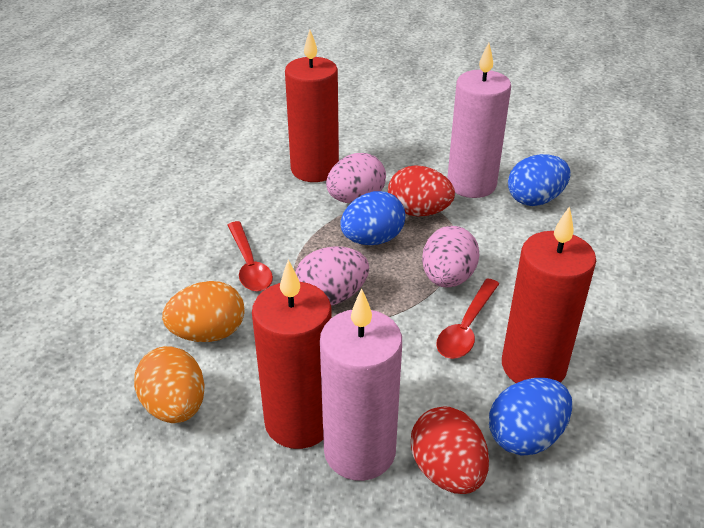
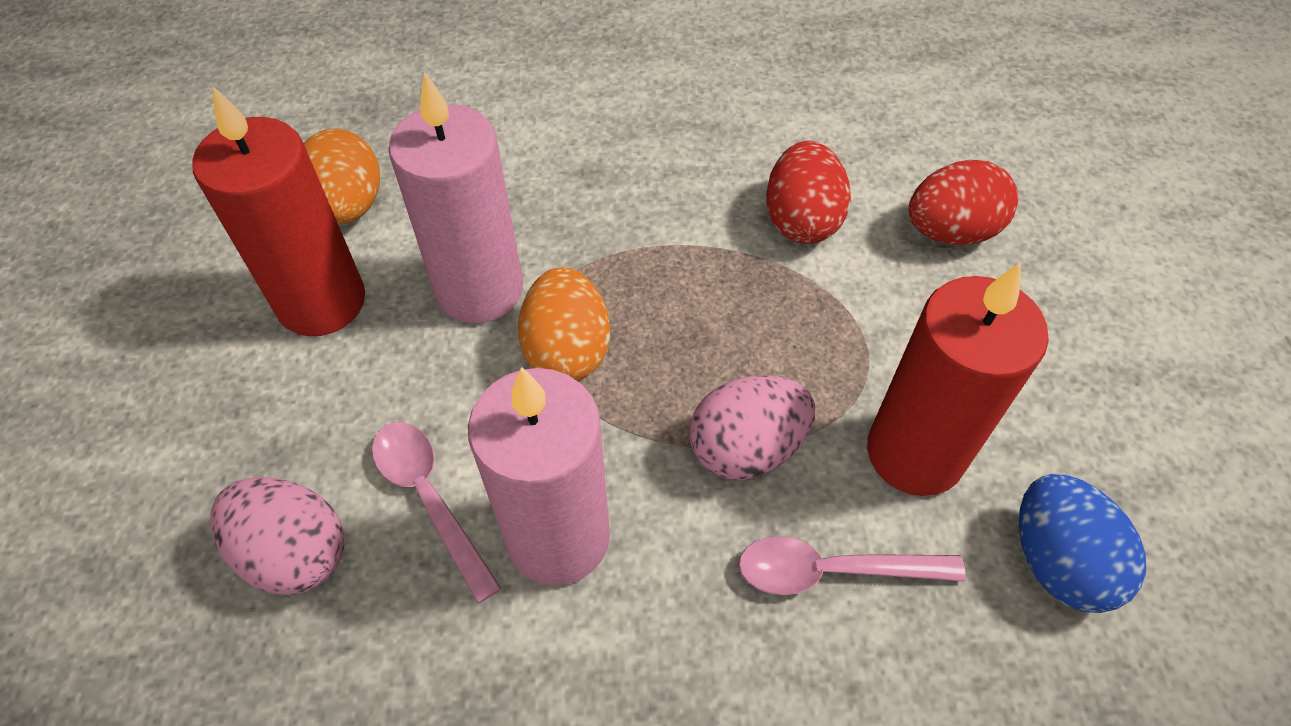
blue egg: [340,191,406,245] [489,378,572,456] [508,154,571,206] = 3 -> [1019,474,1146,613] = 1
pink egg: [295,247,369,305] [326,153,386,203] [422,226,479,288] = 3 -> [210,477,344,595] [689,375,815,480] = 2
pink spoon: none = 0 -> [372,422,502,604] [739,536,966,595] = 2
red candle: [252,260,332,449] [285,29,339,182] [502,206,596,383] = 3 -> [192,86,365,336] [867,262,1049,496] = 2
red spoon: [228,221,273,292] [436,279,499,359] = 2 -> none = 0

